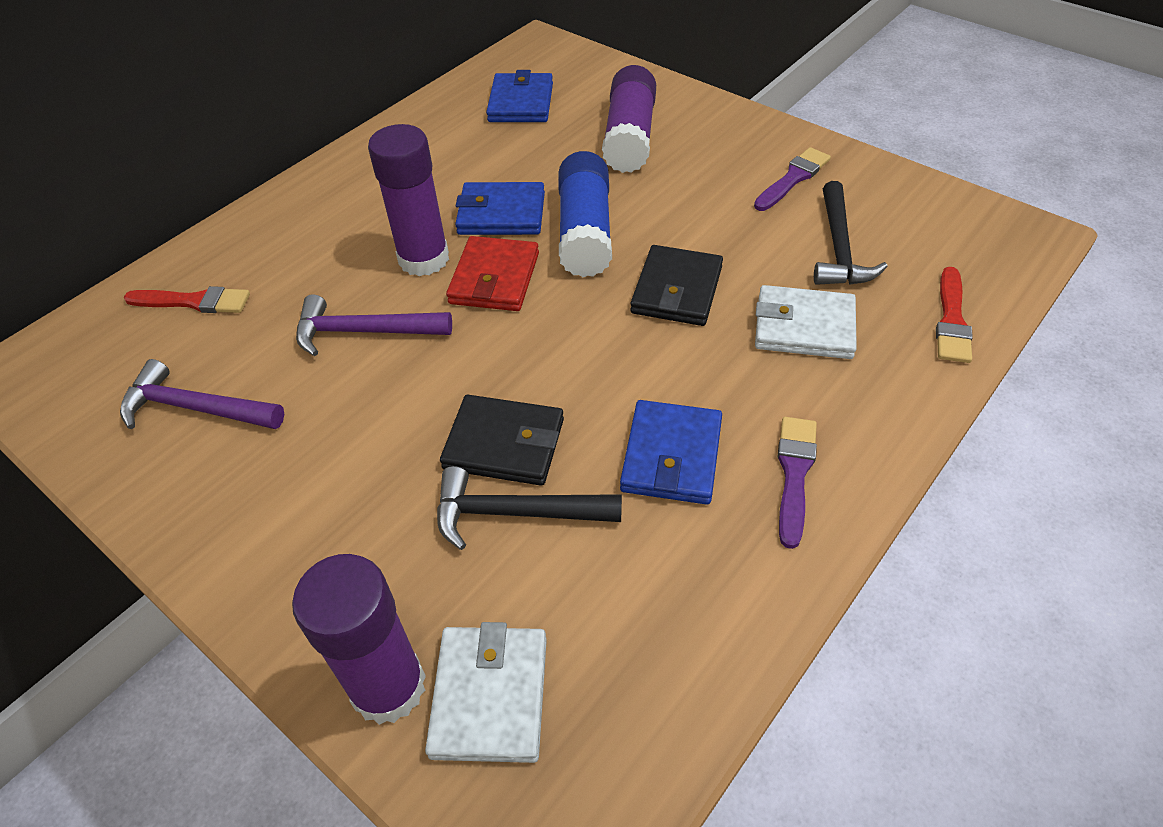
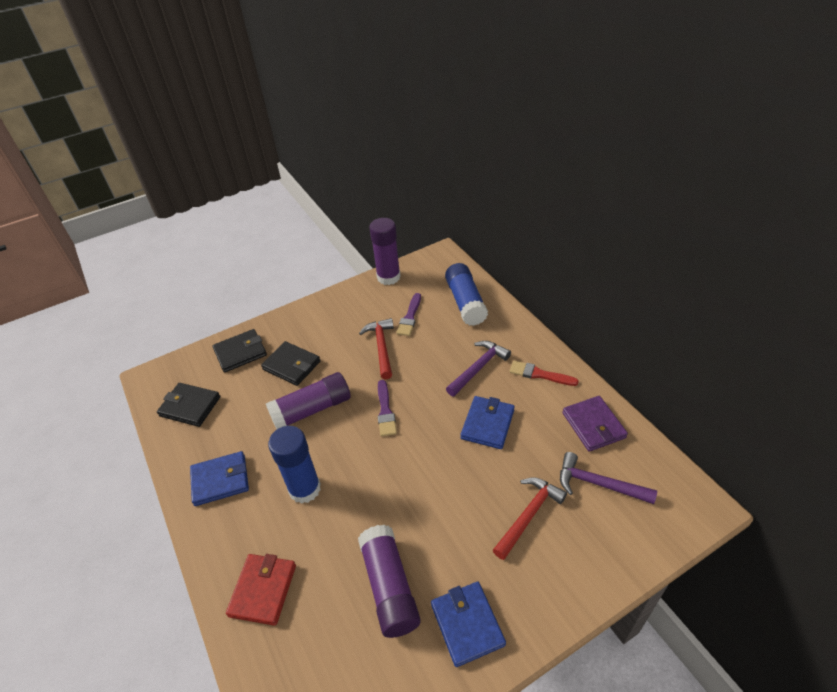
black hammer: [437,466,622,550] [814,181,888,285] = 2 -> none = 0
black wallet: [440,395,564,486] [630,245,723,326] = 2 -> [157,383,220,427] [212,329,267,373] [261,341,321,386] = 3
blue glue stick: [558,151,612,277] = 1 -> [268,426,321,504] [445,263,488,326] = 2
purple wallet: none = 0 -> [562,396,628,452] = 1
red brush: [124,286,250,313] [936,267,973,363] = 2 -> [510,361,579,386] = 1
red hammer: none = 0 -> [359,318,394,380] [493,477,567,560] = 2
white wallet: [425,622,547,763] [755,285,857,359] = 2 -> none = 0

